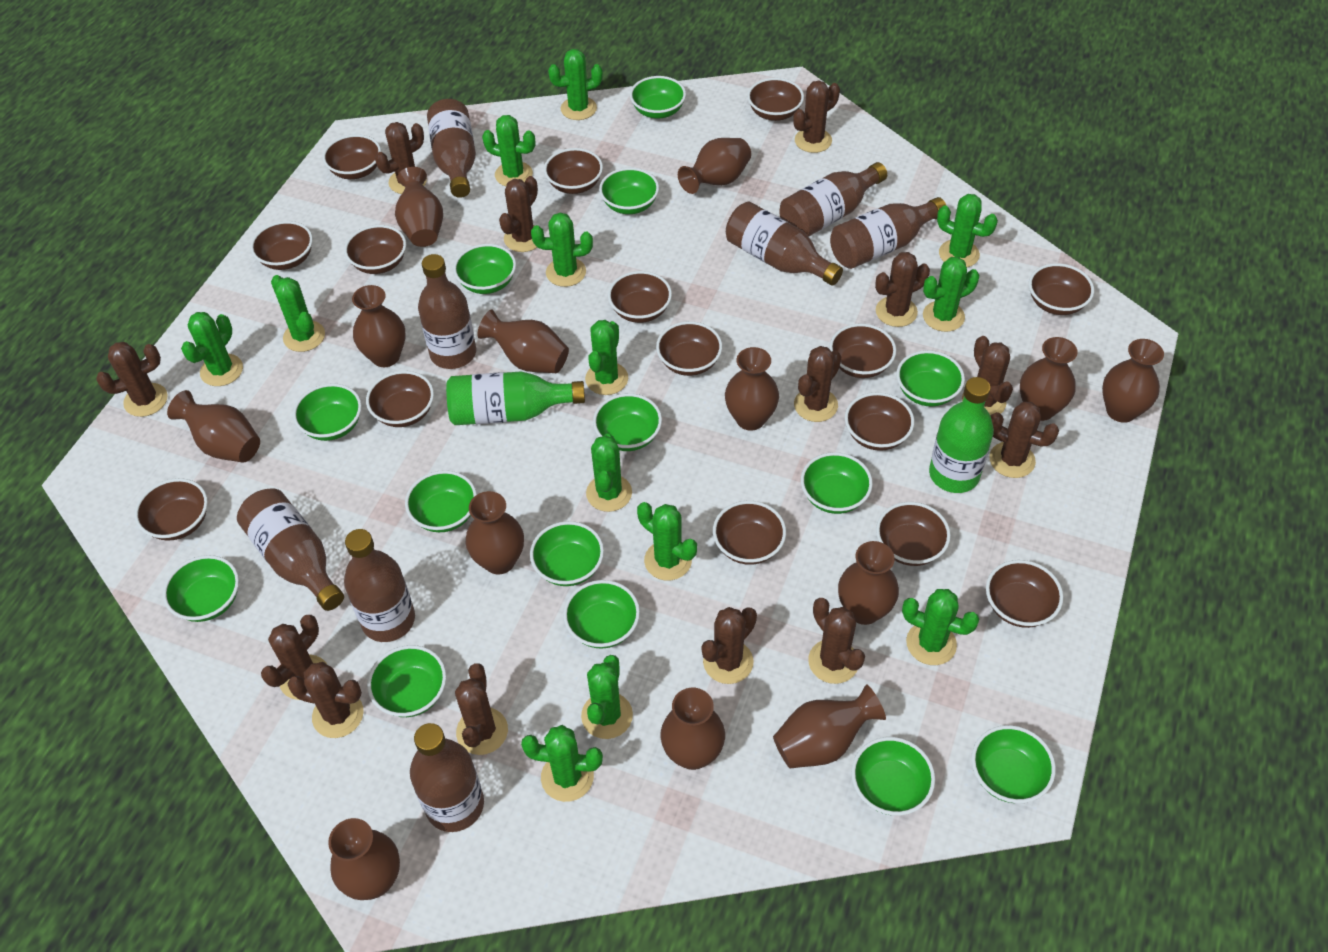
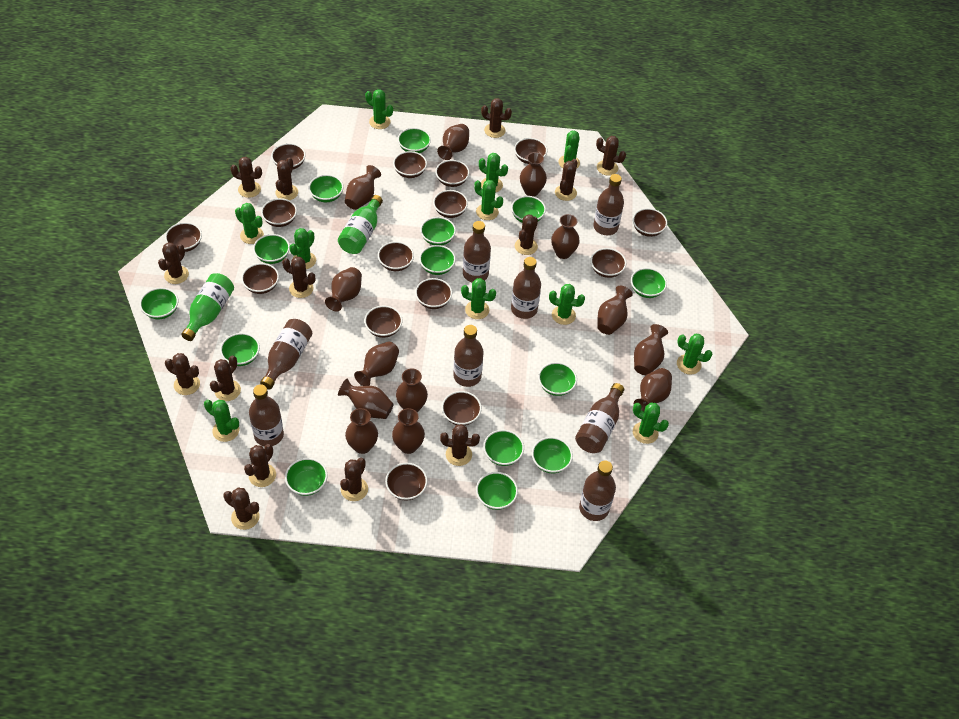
brown cactus: [96,342,168,417] [261,615,327,700] [288,662,364,738] [375,122,427,194] [455,663,508,755] [499,176,538,252] [702,607,757,684] [793,80,840,153] [794,346,841,422] [808,598,865,684] [875,252,930,327] [962,336,1013,415] [989,402,1059,478] = 13 -> [158,242,189,284] [165,353,200,395] [210,356,241,401] [223,488,260,530] [230,157,262,198] [244,444,276,487] [275,157,298,200] [282,257,316,298] [340,458,368,501] [440,424,480,466] [481,98,512,138] [515,214,538,255] [555,159,578,201] [596,136,626,176] = 14
green cactus: [181,312,243,386] [271,275,325,352] [482,115,535,186] [521,725,603,802] [531,213,593,287] [548,49,603,120] [581,655,633,739] [585,320,628,395] [586,434,632,512] [637,502,697,580] [902,589,980,665] [923,257,979,332] [937,194,998,267] = 13 -> [204,400,239,442] [235,203,264,244] [289,228,316,269] [365,89,393,129] [461,278,496,319] [474,180,503,220] [479,153,508,193] [549,284,585,325] [558,131,580,169] [633,403,669,444] [677,334,712,375] = 11

